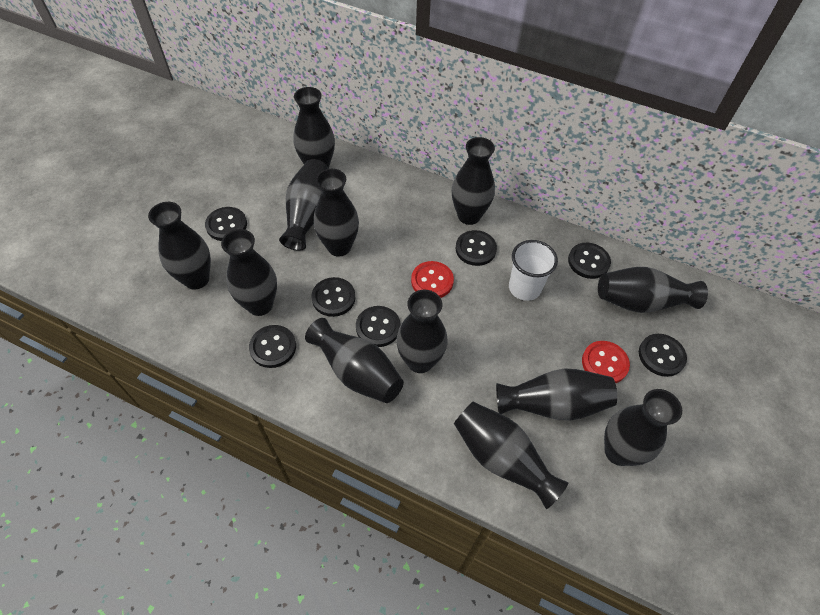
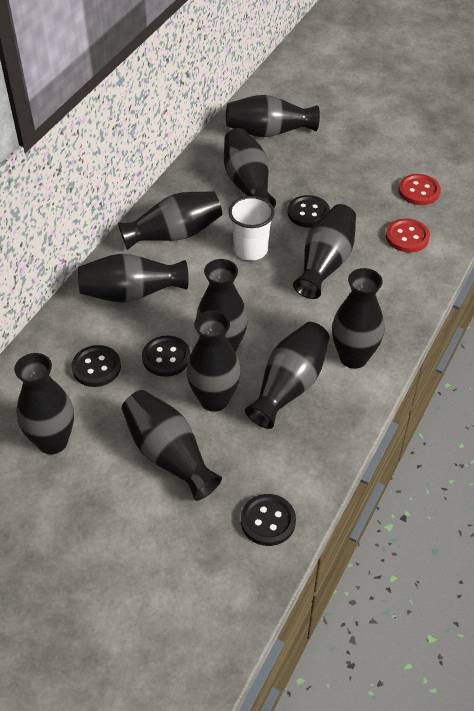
black button: [205,207,247,241] [249,325,296,368] [311,277,355,317] [356,306,401,347] [455,230,497,266] [568,243,611,279] [639,334,687,377] = 7 -> [71,345,121,387] [142,335,190,377] [241,494,296,546] [287,195,330,228] = 4
black vase: [148,202,211,290] [221,229,277,316] [279,159,328,251] [293,87,335,169] [305,318,404,403] [314,169,359,257] [396,290,447,373] [452,137,495,225] [454,402,568,509] [496,369,617,421] [598,267,708,313] [604,389,682,466] = 12 -> [14,353,74,454] [78,254,189,302] [118,191,222,250] [122,390,222,501] [187,311,241,412] [196,259,248,352] [224,128,276,207] [226,95,320,137] [245,322,329,429] [293,204,356,299] [332,268,384,369] = 11

